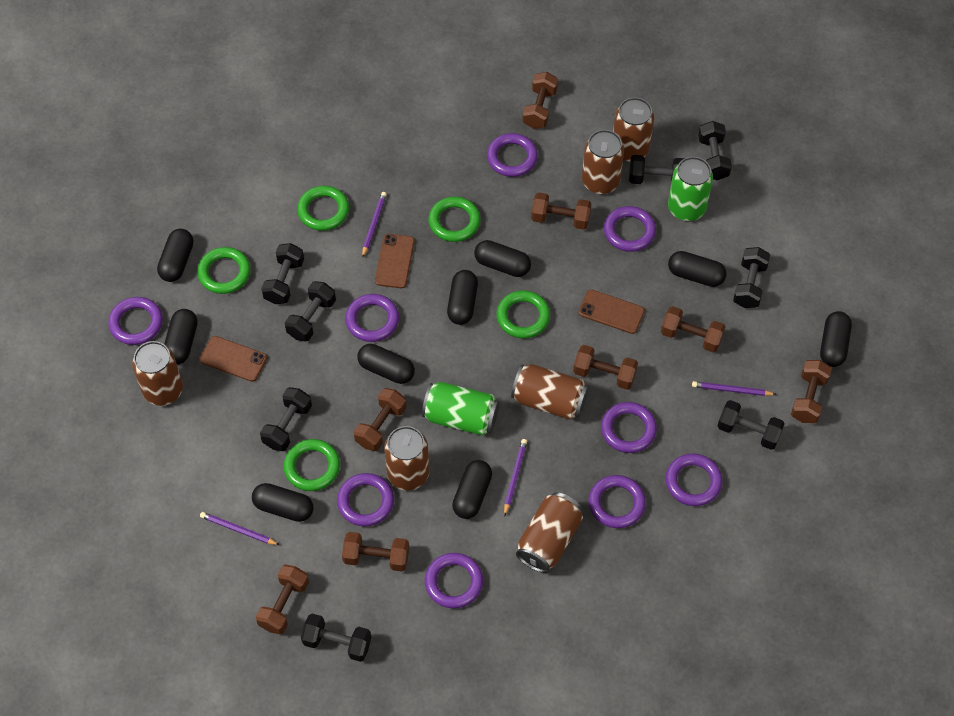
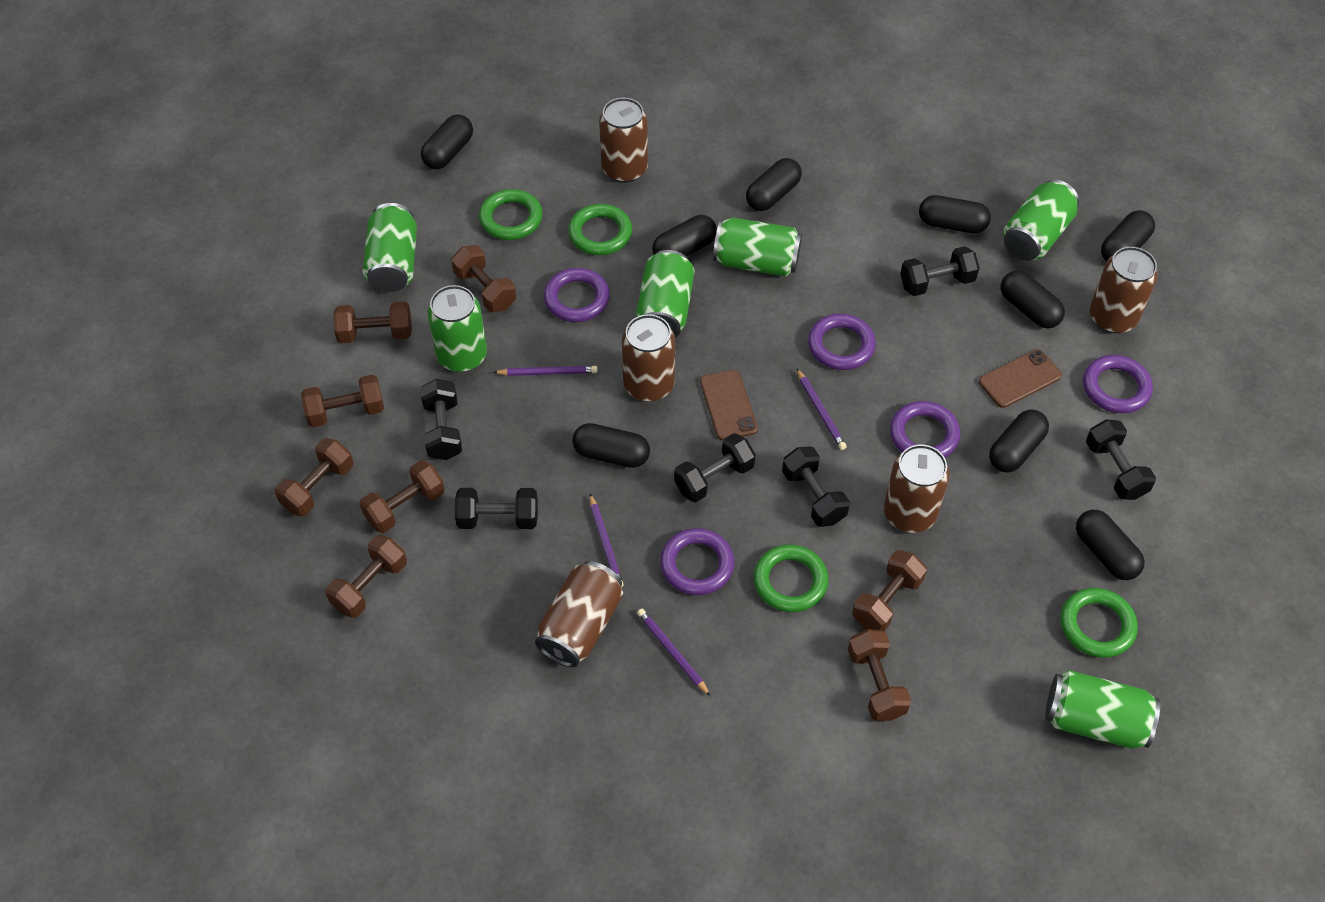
black dumbbell: [260,387,312,451] [261,243,304,304] [285,281,336,341] [301,613,371,662] [629,155,685,184] [698,121,732,180] [717,400,785,450] [733,247,770,308] = 8 -> [420,379,462,460] [455,488,538,529] [674,433,755,502] [782,446,850,527] [900,246,979,296] [1086,419,1156,500] = 6
brown can: [132,341,183,406] [384,426,429,490] [511,364,589,420] [516,492,583,573] [582,130,624,194] [613,97,654,162] = 6 -> [535,561,623,667] [599,98,648,183] [622,314,675,402] [884,445,950,533] [1089,247,1158,333] = 5
brown phone: [200,336,267,382] [375,234,415,288] [578,289,645,334] = 3 -> [700,370,758,441] [979,349,1062,408] = 2
green can: [422,382,499,435] [668,157,713,221] = 2 -> [363,203,417,292] [428,285,487,372] [636,250,694,338] [713,217,802,277] [1003,180,1079,261] [1045,670,1160,749] = 6
green ring: [197,247,251,294] [283,439,340,491] [297,186,349,231] [428,196,481,242] [496,290,550,338] = 5 -> [479,189,543,240] [568,204,632,255] [754,544,829,612] [1061,588,1138,658] = 4
purple ring: [108,297,163,345] [337,473,394,527] [345,294,399,342] [425,553,483,608] [487,133,538,177] [588,475,646,528] [601,402,657,453] [604,206,656,252] [665,453,723,506] = 9 -> [544,268,610,322] [660,528,734,595] [808,314,876,370] [890,401,961,457] [1083,355,1153,413] = 5

